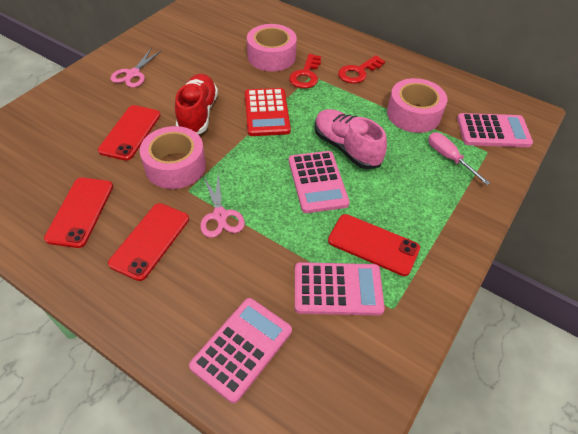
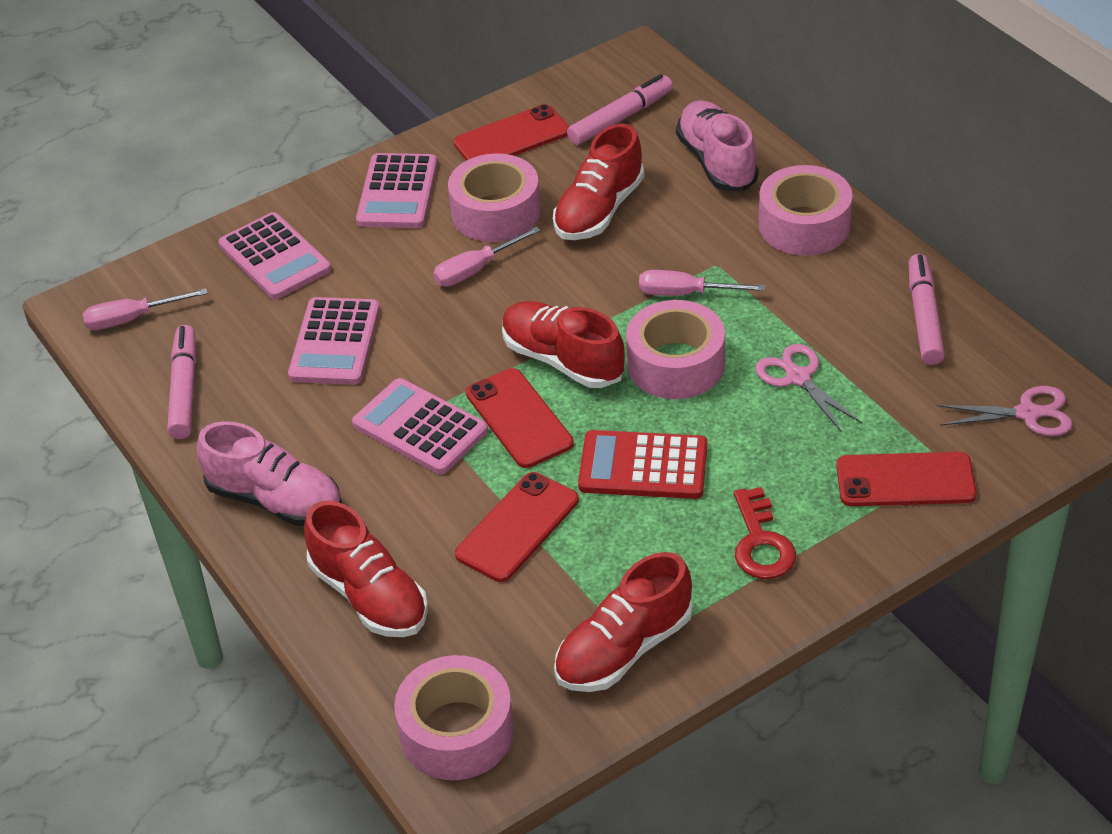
pink marker: none = 0 -> [167,325,196,439] [567,74,673,145] [909,254,945,365] = 3
pink screwdriver: [428,132,490,185] = 1 -> [83,288,208,330] [433,226,541,287] [639,270,766,296] = 3
pink shoe: [314,109,387,169] = 1 -> [197,421,342,526] [676,100,759,191] = 2
pink tape: [140,126,206,189] [247,24,297,71] [387,78,447,133] = 3 -> [394,655,514,780] [448,153,541,242] [626,300,725,399] [759,165,853,256] = 4
red key: [289,54,321,89] [338,55,385,84] = 2 -> [734,487,796,579] = 1
red shoe: [175,74,218,134] = 1 -> [304,501,428,637] [502,301,625,388] [553,124,644,240] [554,552,693,692] = 4

